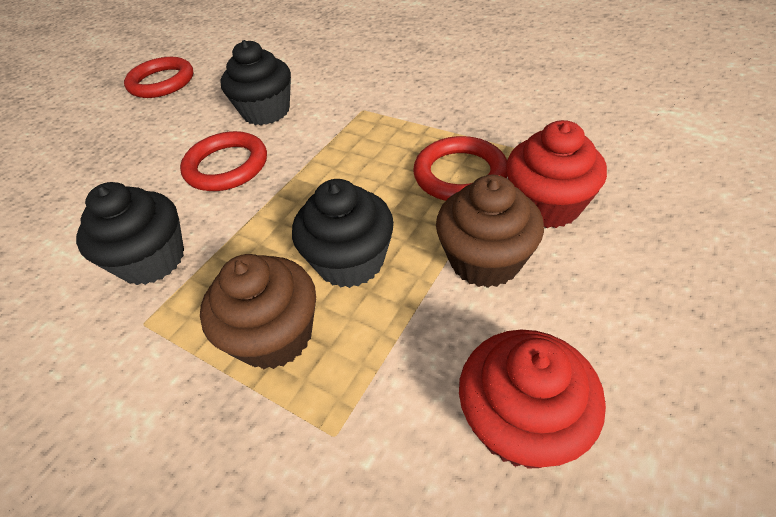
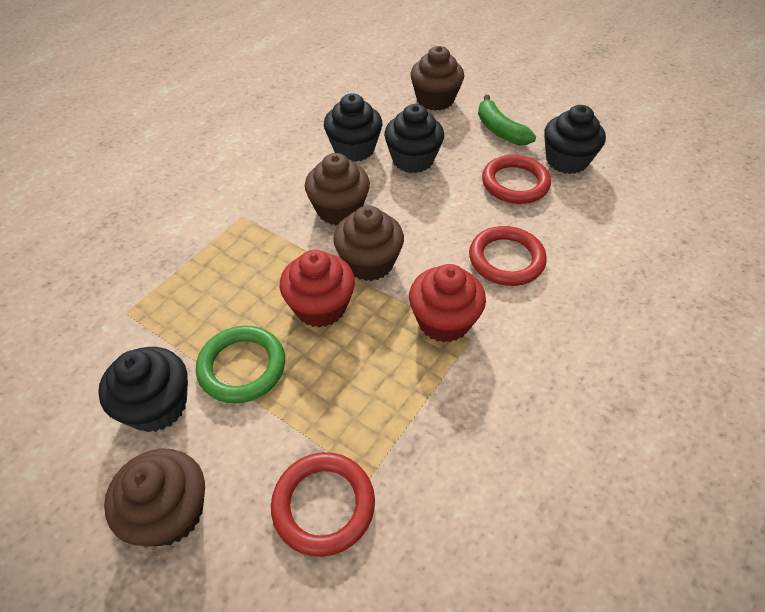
black cupcake: [76,182,184,285] [221,40,291,125] [292,179,394,288] = 3 -> [98,347,188,432] [324,93,382,162] [384,104,444,173] [544,105,606,174] = 4
brown cupcake: [200,254,316,369] [436,175,544,288] = 2 -> [104,448,205,546] [305,153,370,225] [333,205,404,281] [410,46,464,111] = 4
green banana: none = 0 -> [478,95,536,146] = 1
green ring: none = 0 -> [196,326,285,403] = 1

